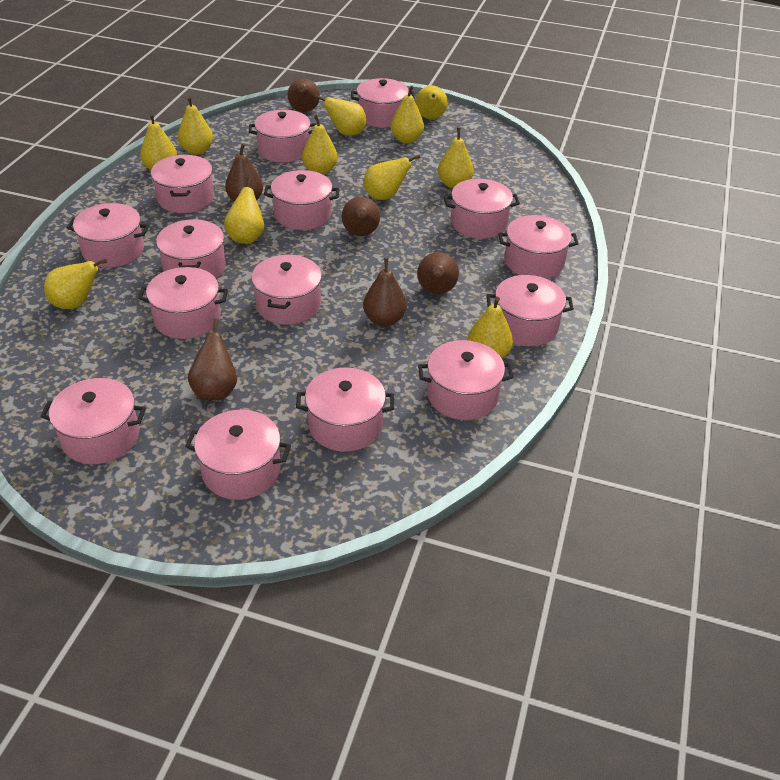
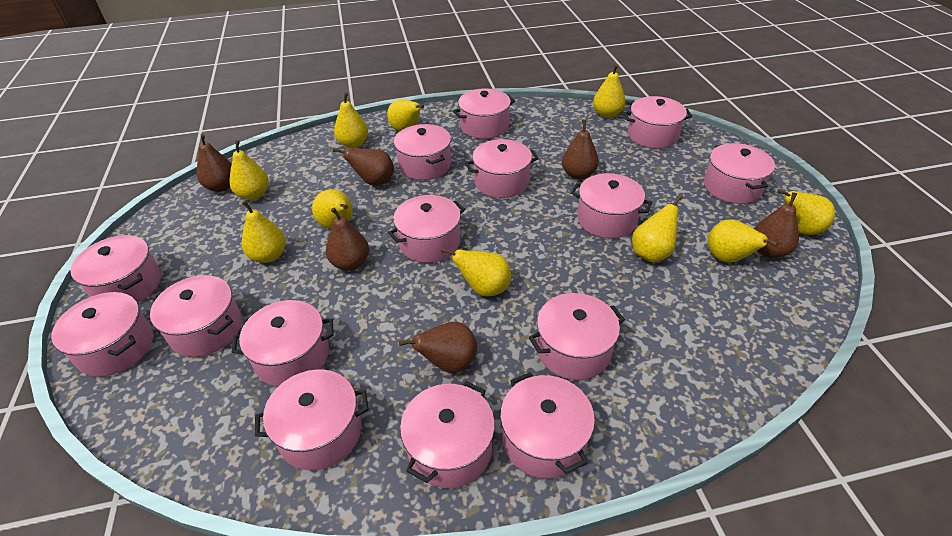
yellow pear: [44,258,107,309] [140,113,177,170] [178,96,213,155] [224,177,264,244] [302,115,338,174] [315,95,366,136] [363,154,420,200] [390,85,424,143] [415,86,448,119] [438,127,474,188] [467,297,513,358] = 11 -> [229,140,269,200] [242,201,286,263] [312,189,353,229] [334,92,368,148] [387,99,424,131] [441,248,511,296] [593,64,626,118] [632,194,683,263] [708,220,779,262] [777,189,835,235] = 10

